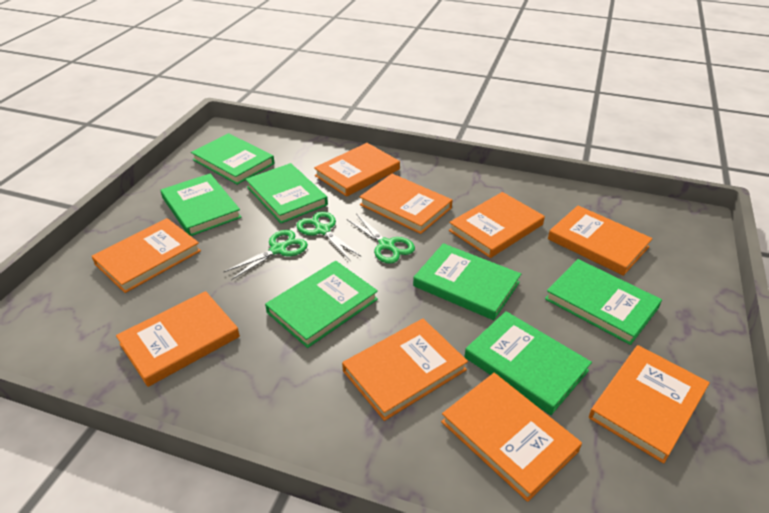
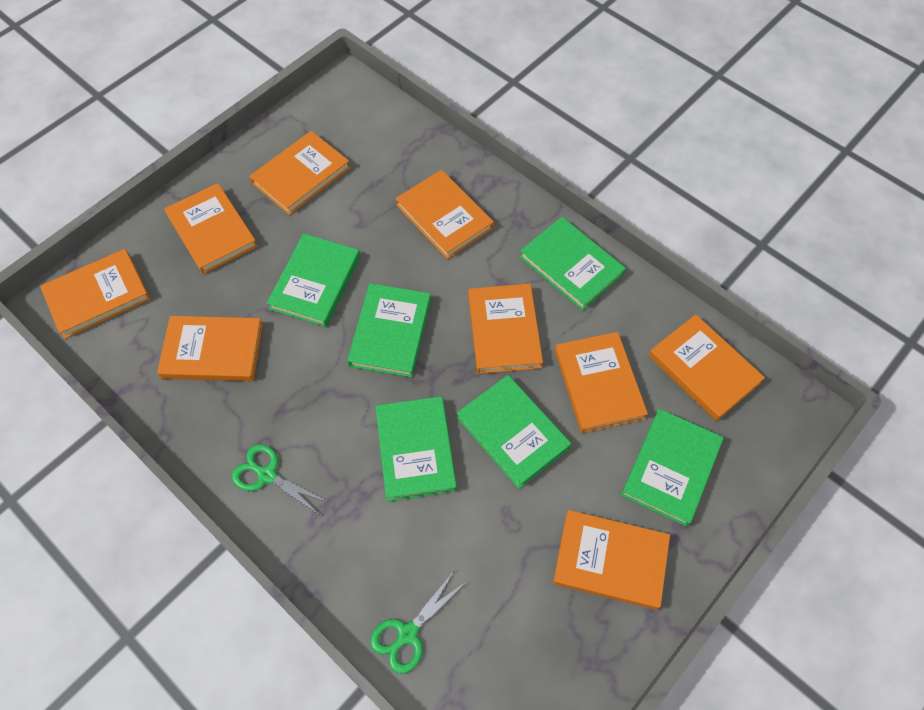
green book: [160,174,242,236] [191,133,275,185] [246,163,328,224] [265,261,378,348] [413,243,521,320] [464,311,592,415] [545,259,662,345] = 7 -> [267,233,360,327] [347,283,431,378] [375,396,457,502] [457,375,571,489] [520,217,626,311] [621,409,724,527] = 6
green scissors: [224,230,308,280] [296,211,361,261] [347,214,415,264] = 3 -> [232,444,330,516] [370,571,466,674] = 2

